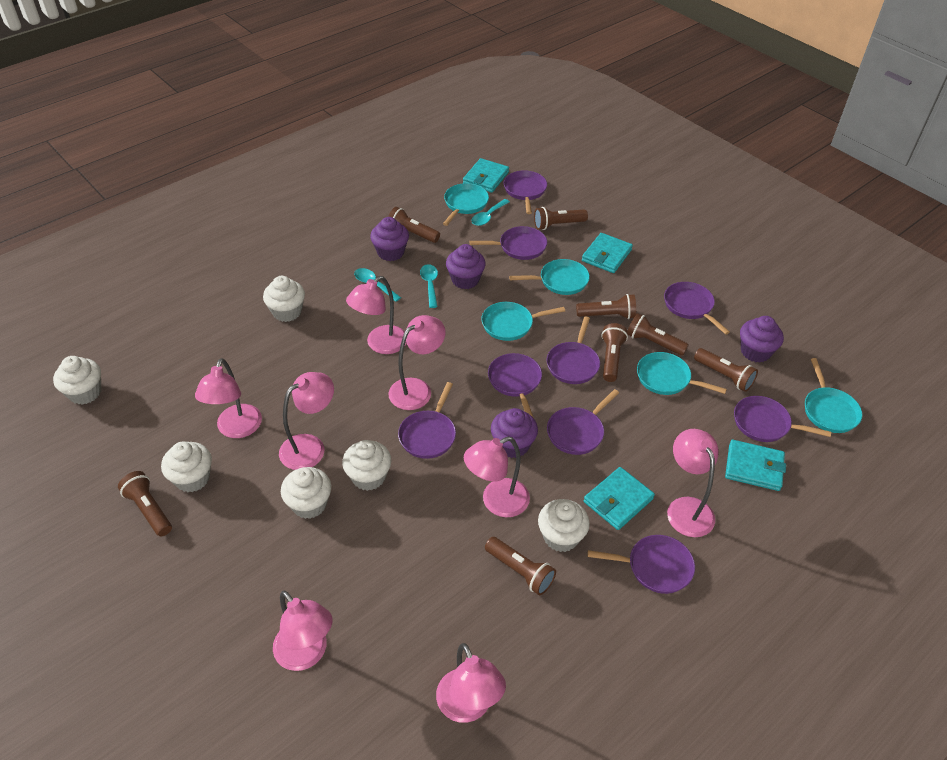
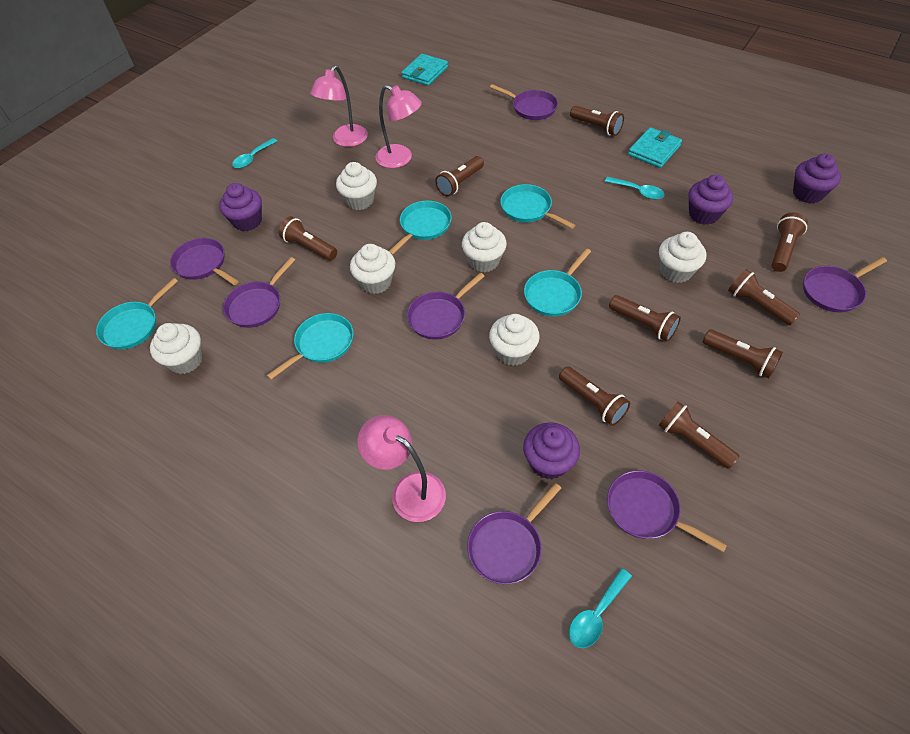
brown flashlight: [118,471,172,536] [388,207,440,243] [485,537,556,595] [534,207,588,230] [576,294,636,319] [601,323,628,382] [627,313,689,356] [694,348,758,392] = 8 -> [279,216,337,260] [435,156,484,197] [559,366,630,426] [570,106,624,136] [609,295,681,342] [659,402,740,469] [703,329,783,378] [728,269,800,325] [771,213,808,272] = 9
pink lamp: [195,358,262,438] [273,590,333,671] [279,372,334,470] [346,276,407,354] [389,315,445,410] [436,643,506,723] [464,437,530,517] [667,429,718,537] = 8 -> [310,65,368,147] [357,415,446,522] [376,85,422,168] = 3
purple pan: [398,382,456,459] [469,226,547,260] [488,353,542,418] [504,170,547,214] [547,317,600,384] [547,389,619,455] [588,535,695,594] [664,282,730,335] [734,396,831,442] = 9 -> [170,238,239,285] [223,257,295,328] [407,273,485,340] [467,483,561,584] [490,84,558,120] [607,470,727,552] [803,257,887,313] = 7
turquoise wallet: [463,158,509,193] [582,233,633,273] [584,467,655,530] [725,440,786,491] = 4 -> [401,54,448,86] [628,127,682,168] = 2

